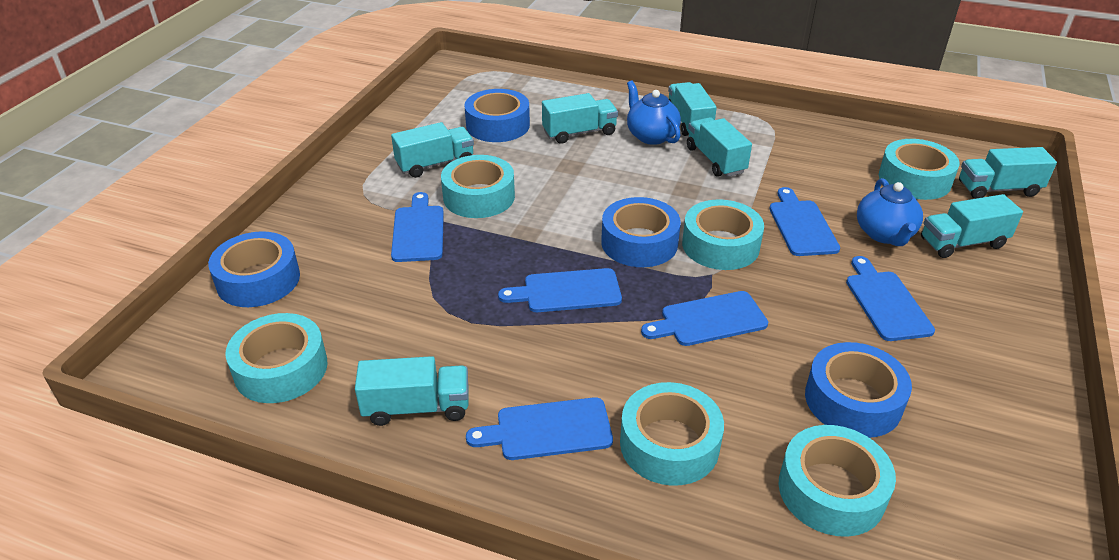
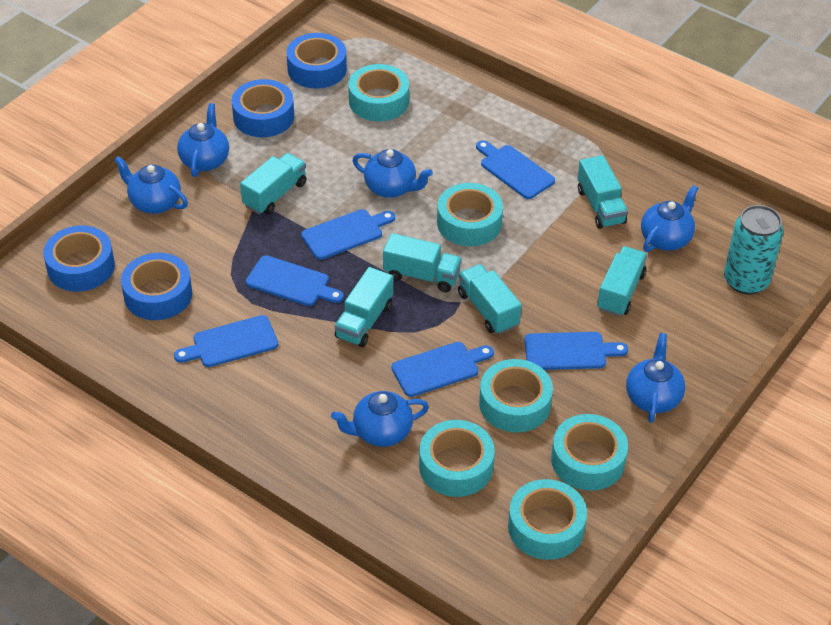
blue teapot: [627,80,681,145] [857,178,923,246] = 2 -> [114,156,188,214] [177,103,229,177] [331,391,429,447] [352,149,433,198] [626,333,685,423] [641,185,698,252] = 6
turquoise can: none = 0 -> [724,205,784,295] = 1
turquoise truck: [355,356,468,426] [391,122,474,178] [542,93,618,144] [668,82,717,136] [687,117,752,177] [921,194,1023,258] [959,147,1057,199] = 7 -> [240,153,307,214] [335,267,393,347] [383,233,462,292] [458,264,522,334] [577,155,628,229] [597,246,647,317] = 6

